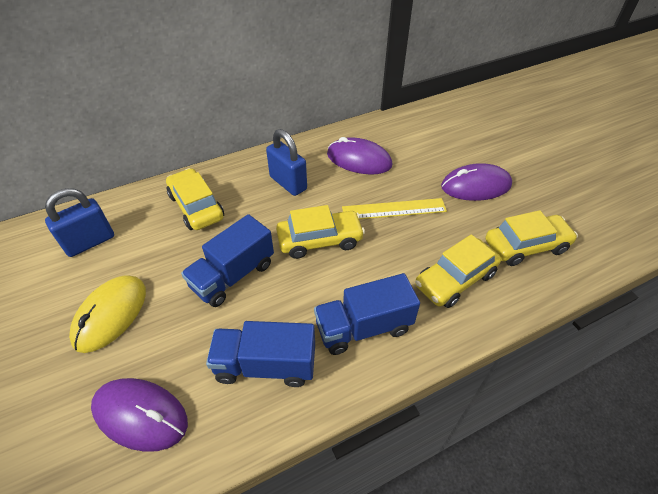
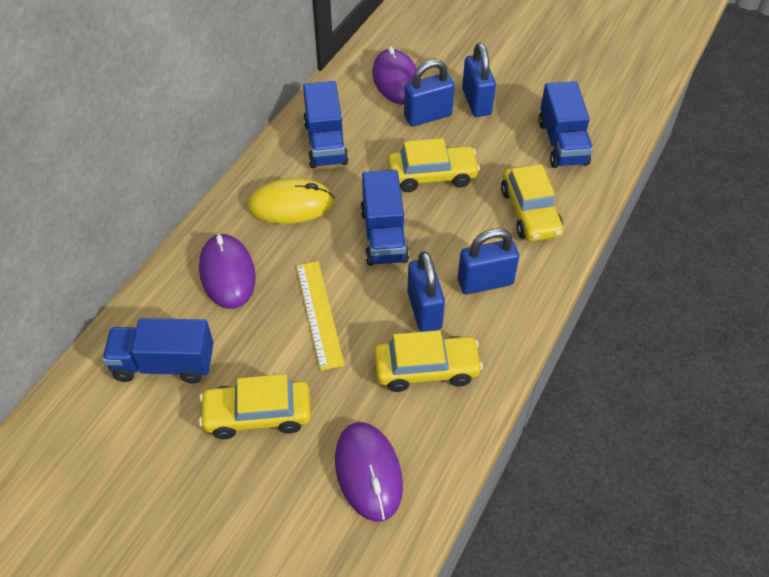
blue padlock: [45,188,114,257] [266,129,307,196] = 2 -> [404,59,455,127] [407,251,445,332] [458,228,519,294] [462,43,496,117] = 4
blue truck: [181,214,274,307] [206,321,315,387] [314,273,420,355] = 3 -> [102,318,214,383] [303,81,349,168] [360,170,409,266] [538,81,593,168] = 4

